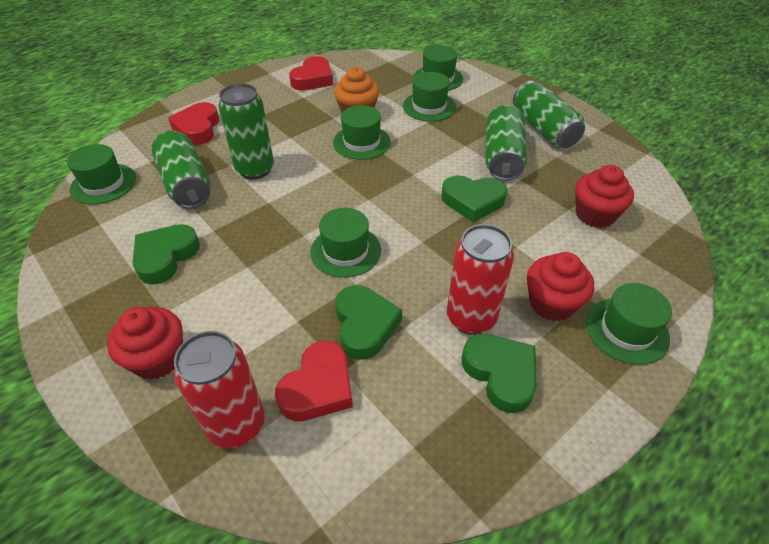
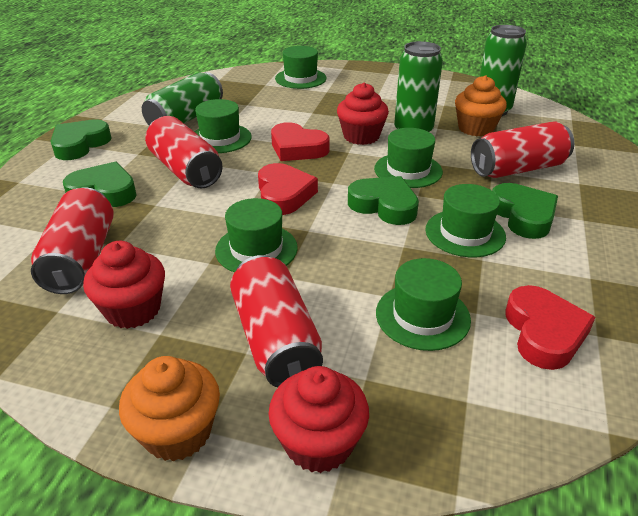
green can: [151,131,210,209] [219,83,274,179] [486,105,527,181] [513,81,585,148] = 4 -> [142,72,223,125] [394,41,443,132] [480,25,527,116] = 3
orange cupcake: [334,67,379,113] = 1 -> [119,356,220,462] [455,75,507,137] = 2
red can: [174,331,265,449] [447,224,514,335] = 2 -> [31,187,114,294] [145,116,223,189] [230,255,323,387] [471,121,574,178] = 4

